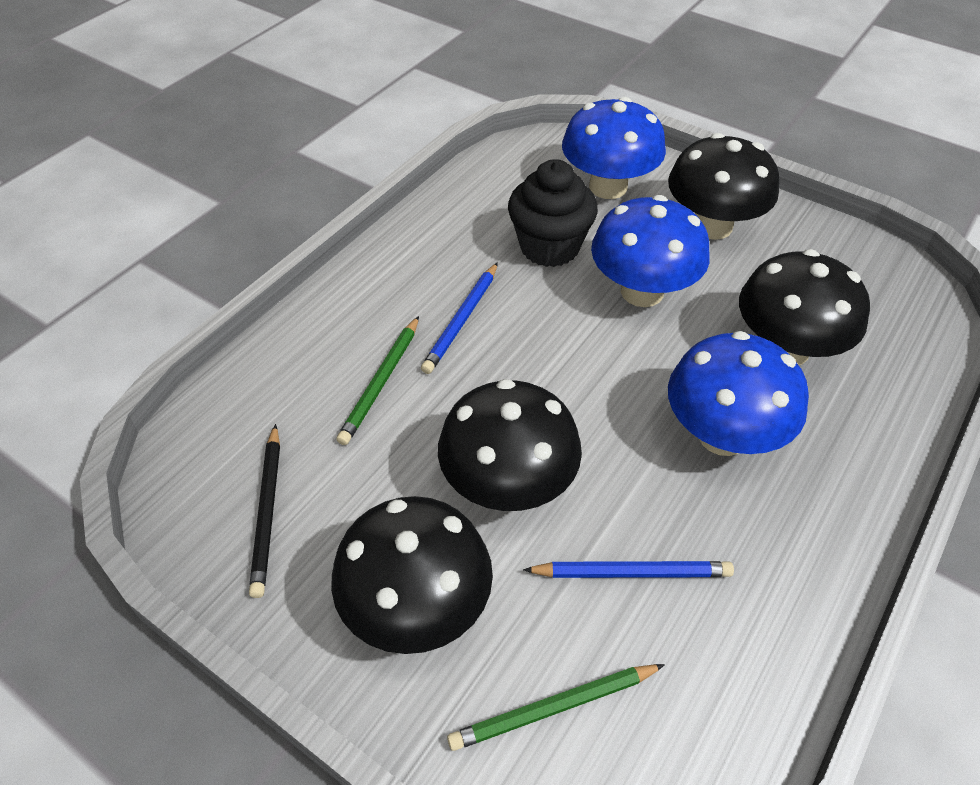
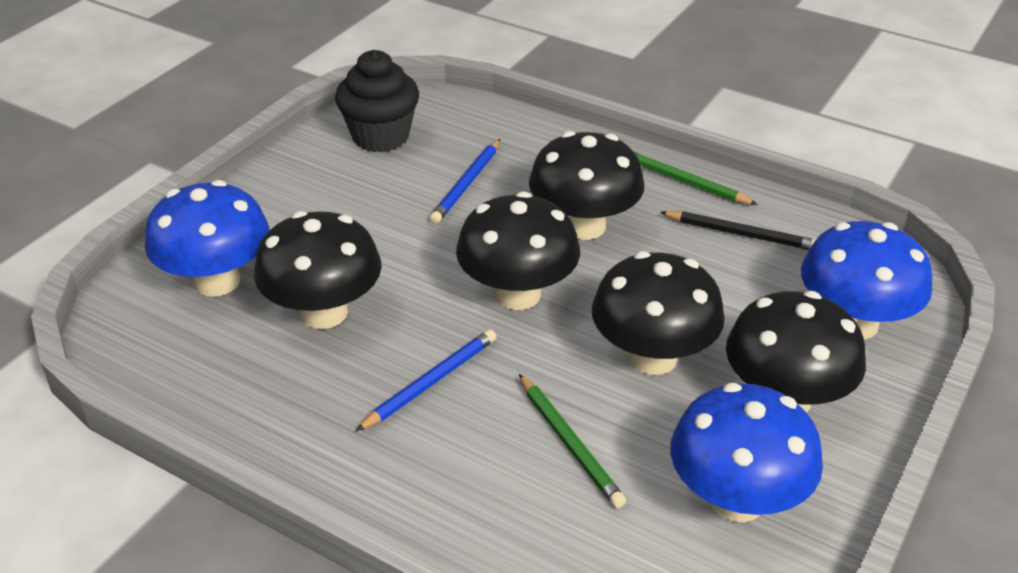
black mushroom: [331,496,493,654] [438,379,582,511] [668,133,779,240] [739,249,870,365] = 4 -> [254,211,382,329] [456,192,580,310] [529,131,645,240] [592,251,725,375] [726,291,866,413] = 5

